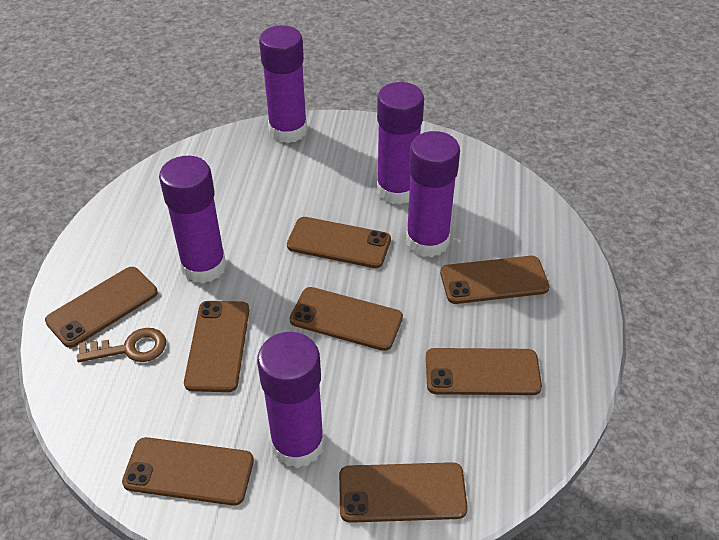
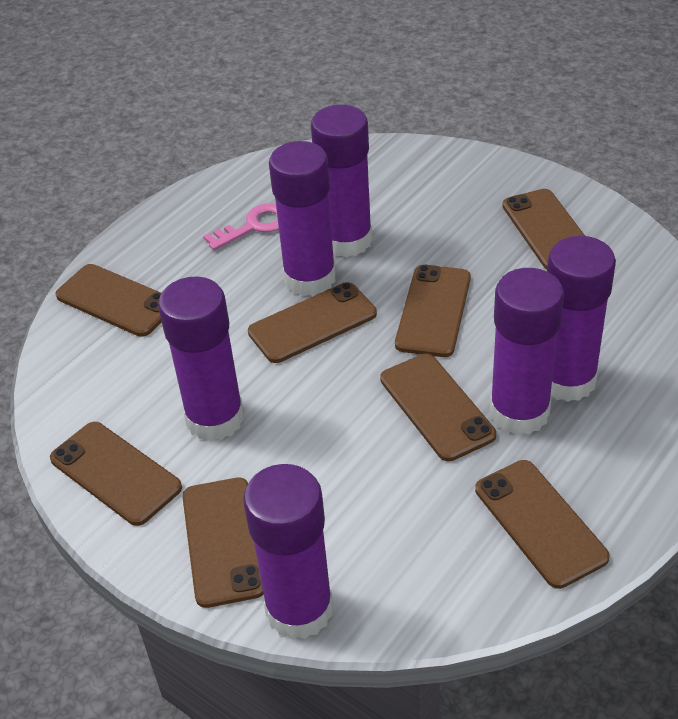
brown key: [77,328,166,362] = 1 -> none = 0
pink key: none = 0 -> [203,203,279,250] = 1
purple glue stick: [159,156,227,284] [257,332,325,468] [259,25,307,143] [377,82,424,205] [406,131,460,257] = 5 -> [158,276,244,441] [243,464,333,640] [269,141,336,296] [311,105,373,257] [490,268,564,435] [547,236,616,402] = 6

